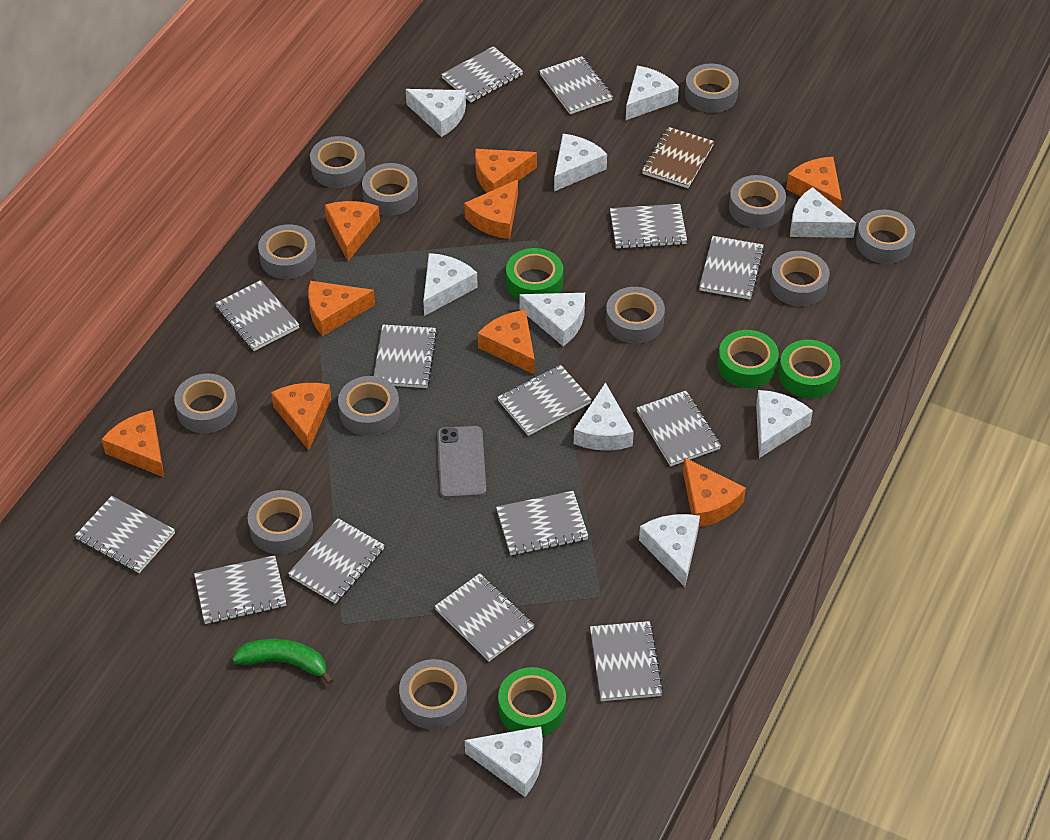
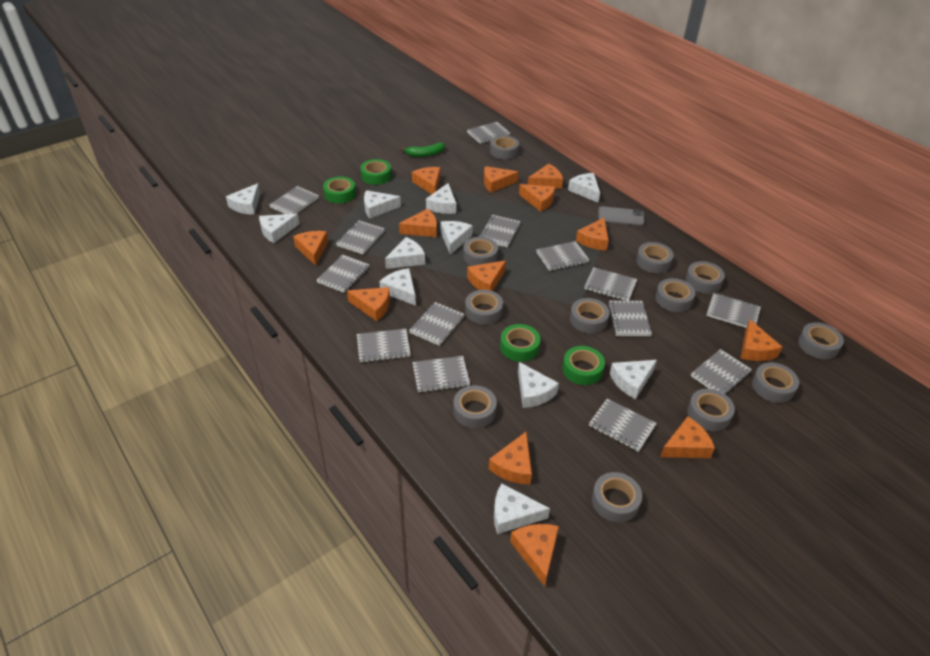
brown notebook: [642,127,714,188] = 1 -> none = 0
orange cheese: [102,410,164,477] [271,383,331,450] [308,281,375,336] [325,201,380,261] [464,180,518,239] [475,149,537,193] [478,310,535,375] [683,457,746,527] [786,157,842,209] = 9 -> [293,231,328,266] [347,287,390,321] [399,209,437,237] [412,167,440,194] [467,260,506,291] [484,166,519,193] [489,432,532,484] [510,524,559,586] [519,184,555,212] [527,164,563,189] [576,218,609,251] [660,417,715,458] [740,320,782,361] = 13
white cheese: [406,89,466,137] [423,253,478,316] [465,727,543,797] [519,293,585,346] [554,134,607,191] [574,382,634,450] [626,66,679,120] [639,514,700,587] [756,390,813,458] [790,187,856,238] = 10 -> [226,183,260,215] [259,214,299,243] [364,190,401,218] [379,268,416,306] [385,237,425,269] [426,183,456,214] [441,221,473,255] [494,483,550,534] [518,362,559,408] [568,173,600,202] [610,360,657,399] = 11

